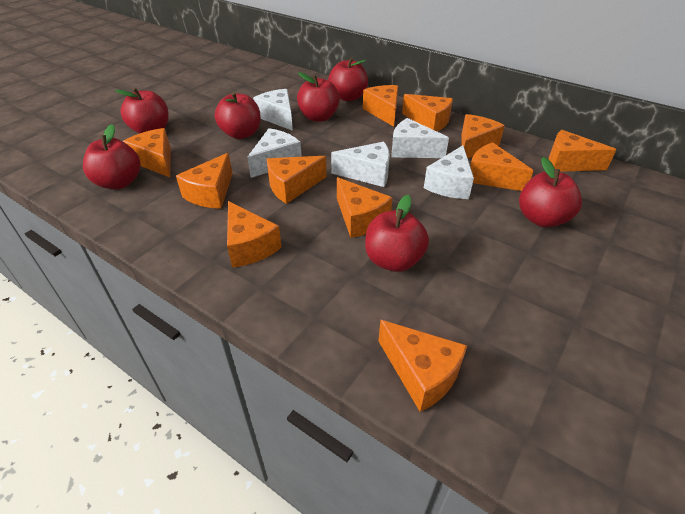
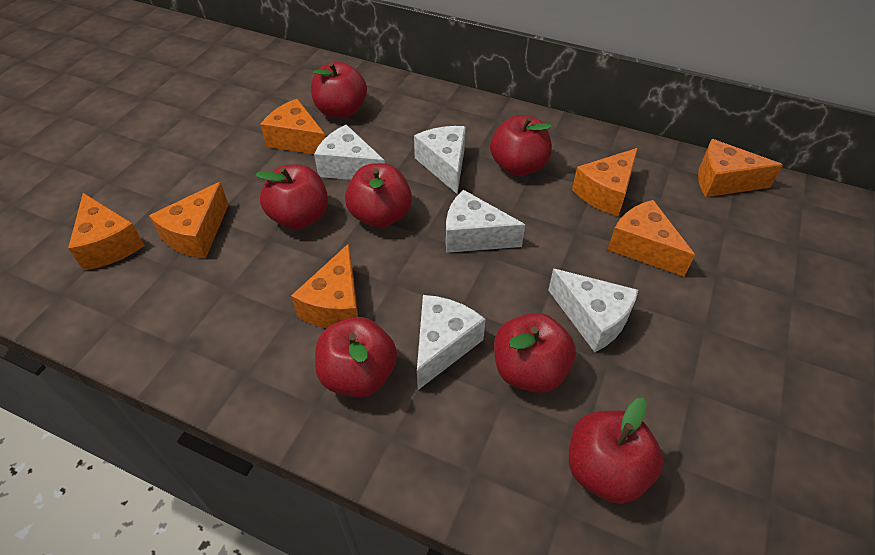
orange cheese: [123,128,171,177] [176,153,233,209] [227,201,282,268] [267,156,327,204] [337,177,392,238] [363,85,398,127] [379,320,467,412] [402,94,453,132] [461,114,505,158] [470,142,534,191] [549,130,617,172] = 11 -> [68,193,145,270] [149,182,229,259] [260,99,326,154] [291,243,358,328] [572,148,638,216] [608,200,695,277] [698,139,783,197] = 7

